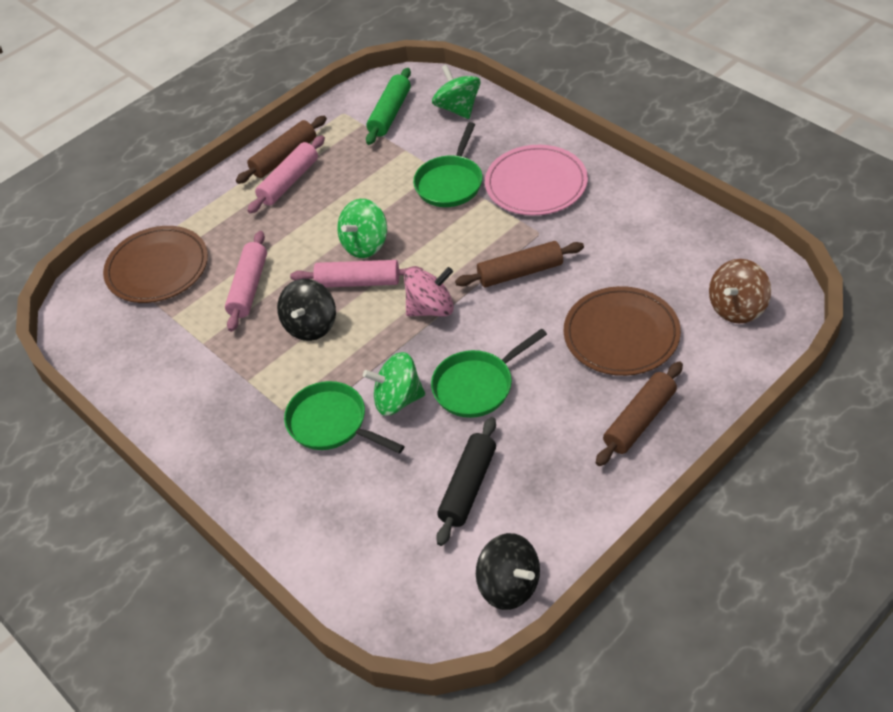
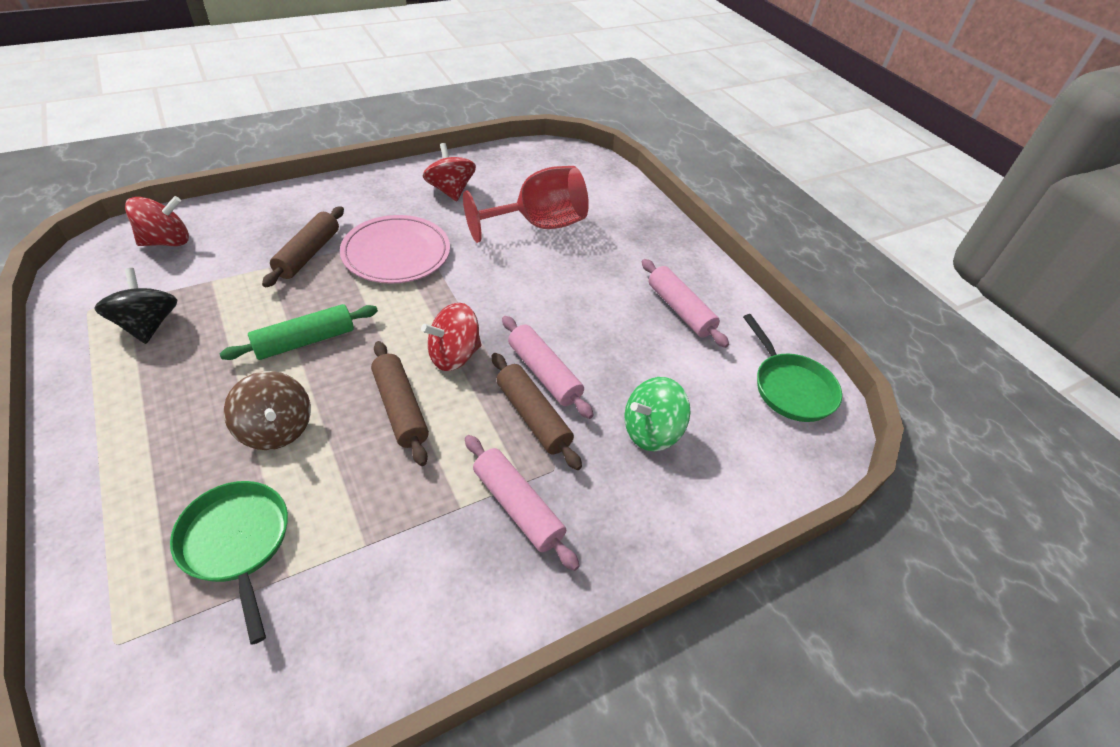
black rolling pin: [436,417,496,546] = 1 -> none = 0
black spinning top: [277,279,336,341] [476,533,540,610] = 2 -> [95,268,177,344] = 1
brown plate: [103,226,208,303] [564,286,681,376] = 2 -> none = 0
green pan: [284,381,405,454] [413,122,483,207] [431,328,547,418] = 3 -> [170,481,288,645] [743,314,842,422] = 2
green spinning top: [337,199,387,258] [363,352,425,416] [432,65,481,119] = 3 -> [625,377,690,451] = 1
pink spinning top: [404,267,454,316] = 1 -> none = 0
red goblet: none = 0 -> [463,166,589,243] = 1
red spinning top: none = 0 -> [125,196,189,246] [421,303,481,371] [423,143,476,201] = 3

